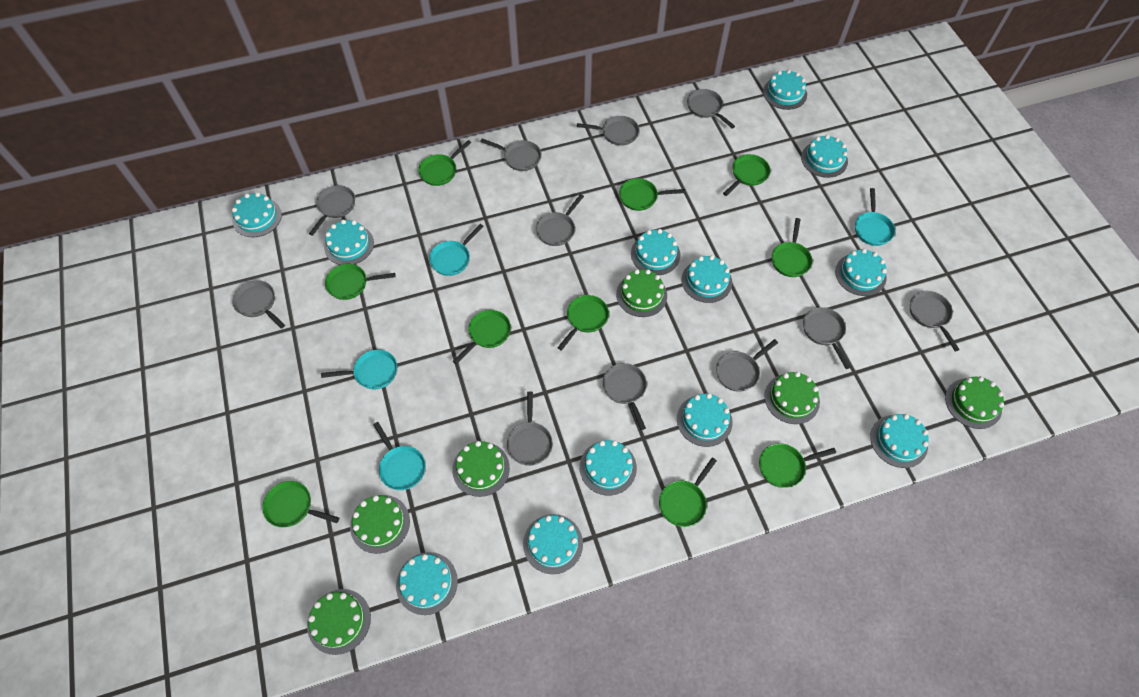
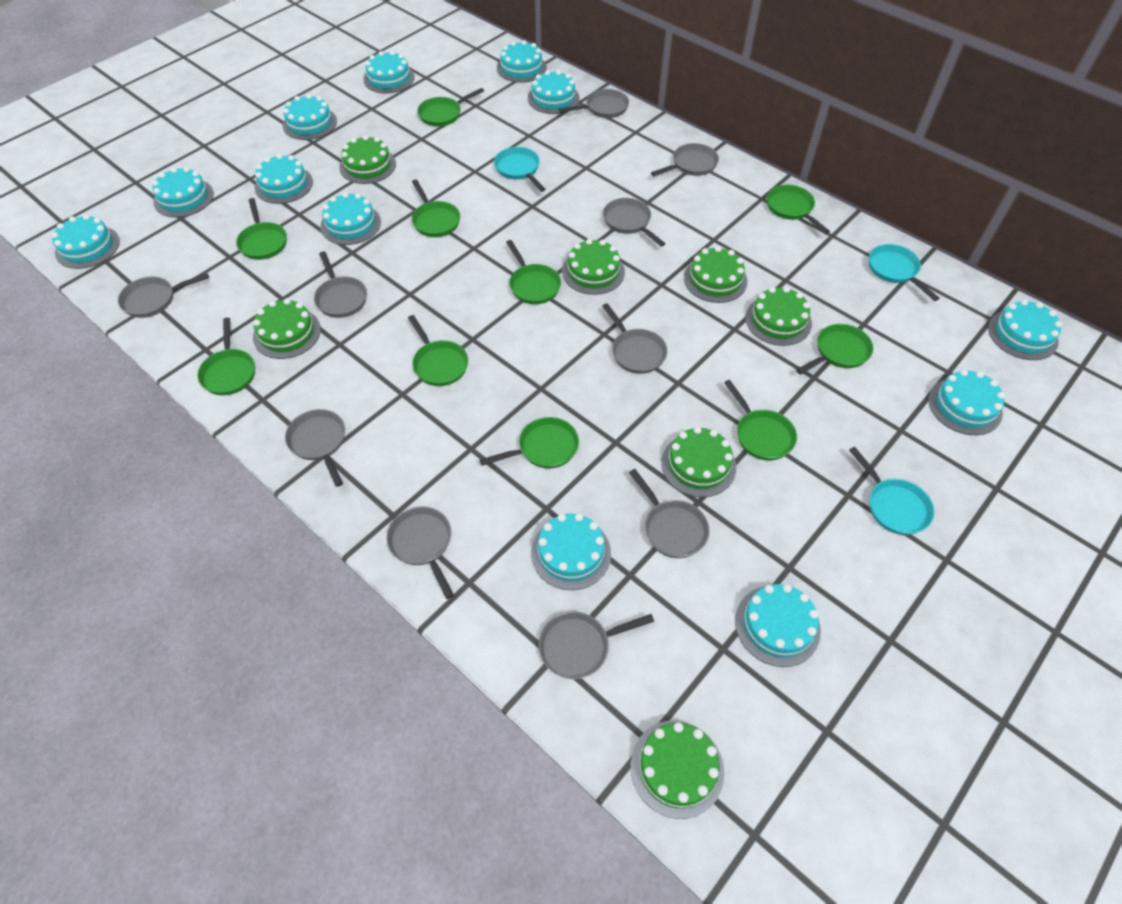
green cake: [307,589,371,655] [350,495,410,554] [452,441,510,497] [616,269,667,317] [764,372,820,424] [945,376,1004,429] = 6 -> [253,298,321,359] [339,135,396,184] [562,239,625,295] [630,721,724,819] [661,427,736,497] [684,246,747,303] [745,287,812,346] = 7
grey pan: [232,280,285,329] [309,185,355,236] [480,138,541,171] [507,391,553,466] [536,194,584,246] [577,116,639,146] [603,363,647,430] [687,89,735,129] [716,339,778,392] [803,307,851,369] [910,291,960,351] = 11 -> [118,273,209,318] [285,409,345,487] [314,251,367,318] [386,506,454,599] [539,611,654,679] [559,89,629,118] [602,303,667,374] [603,198,665,247] [629,469,710,558] [651,143,719,176] = 10
turquoise pan: [321,350,397,389] [373,422,426,490] [429,224,484,276] [855,188,895,246] = 4 -> [494,147,545,192] [849,447,934,535] [869,244,939,301] = 3

